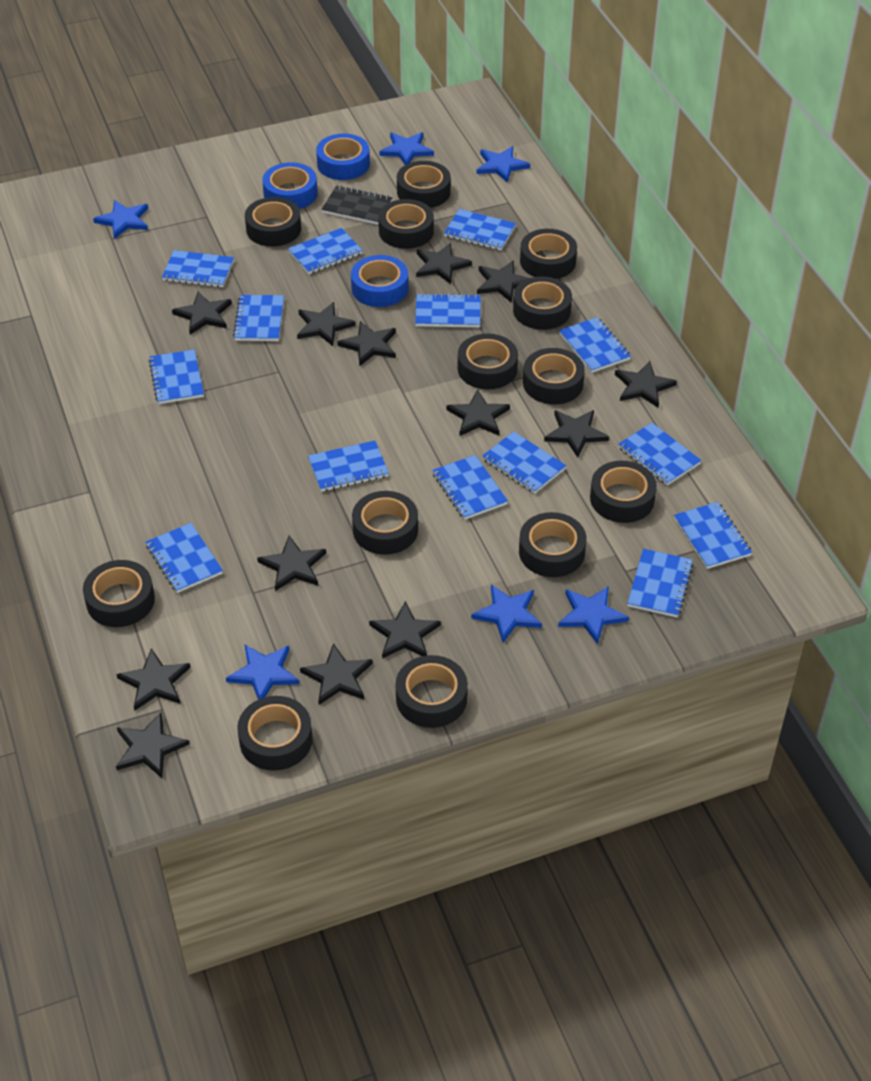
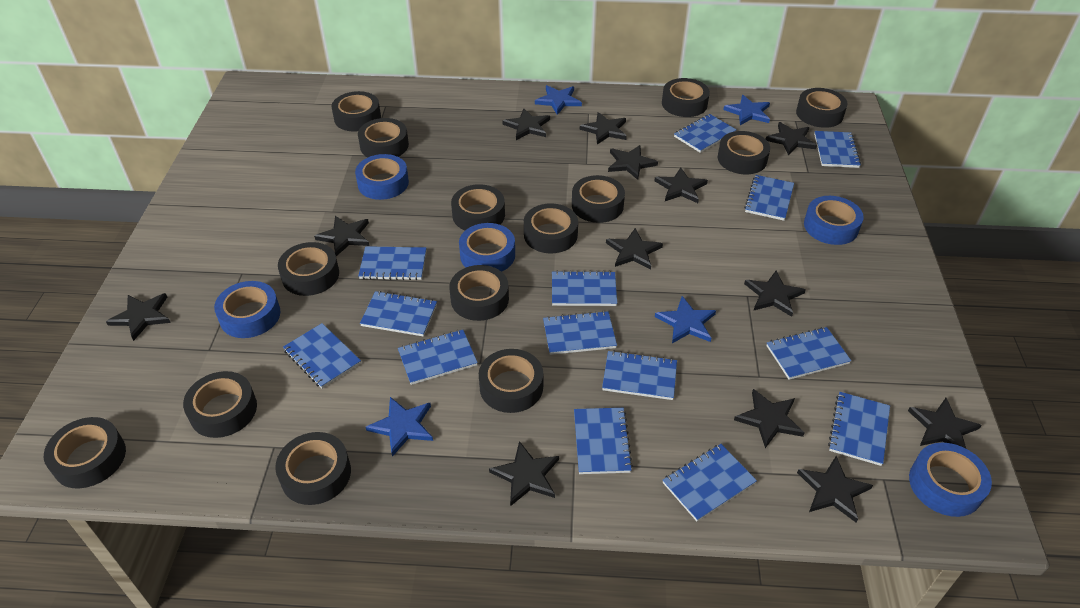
black notebook: [321,185,392,225] = 1 -> none = 0
black tape: [83,560,155,627] [237,696,313,771] [245,197,301,247] [352,491,418,555] [378,199,434,249] [396,655,468,728] [397,161,451,208] [458,334,518,389] [513,277,572,330] [519,512,587,577] [520,229,577,279] [523,348,585,404] [590,461,657,523] = 13 -> [44,417,126,488] [183,371,257,438] [275,432,351,505] [278,242,339,296] [332,91,381,131] [358,118,409,157] [449,265,509,321] [451,184,505,230] [479,349,543,413] [524,203,578,253] [572,175,625,223] [662,78,710,117] [718,131,770,174] [796,88,847,128] = 14
blue star: [93,200,148,239] [226,645,299,700] [379,132,434,165] [471,585,542,643] [476,146,530,183] [558,586,629,644] = 6 -> [366,397,433,457] [535,85,582,115] [655,296,716,343] [723,95,770,125] = 4
blue tape: [262,162,318,209] [316,133,370,180] [351,255,409,307] = 3 -> [214,281,280,338] [355,154,409,200] [459,223,515,272] [804,196,864,245] [909,443,992,517] = 5

